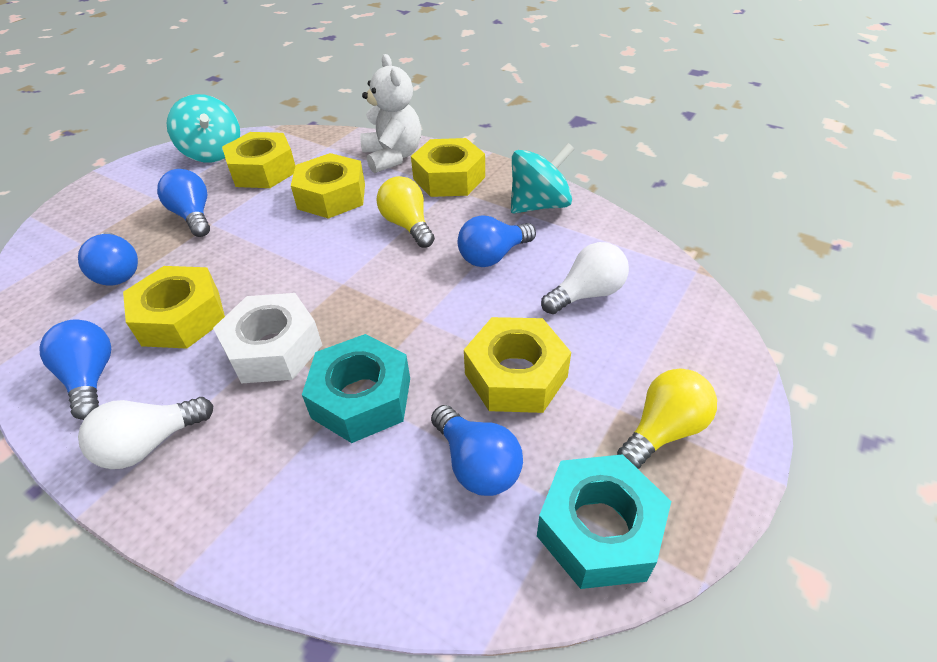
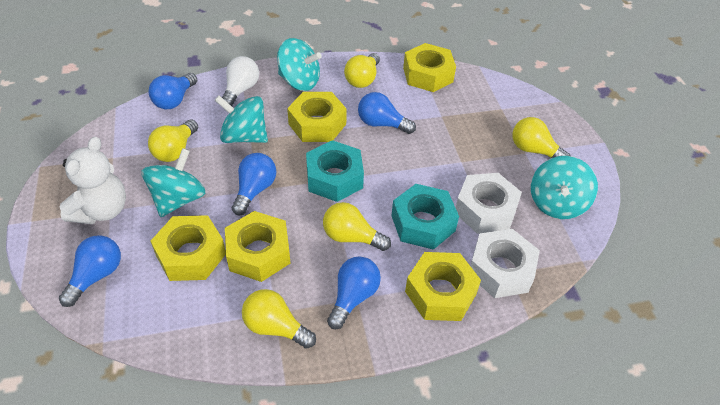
turquoise spinning top: [166,94,240,163] [511,143,574,214] = 2 -> [141,148,205,217] [214,96,268,143] [277,38,322,91] [531,156,598,219] = 4
white light bulb: [78,397,214,469] [541,242,629,314] = 2 -> [222,56,259,106] = 1
white nut: [213,293,322,384] = 1 -> [456,173,522,234] [470,229,540,298] = 2
yellow light bulb: [376,176,435,248] [617,369,717,469] = 2 -> [148,119,198,162] [242,289,316,349] [323,202,391,251] [344,53,380,88] [512,117,571,158] = 5

